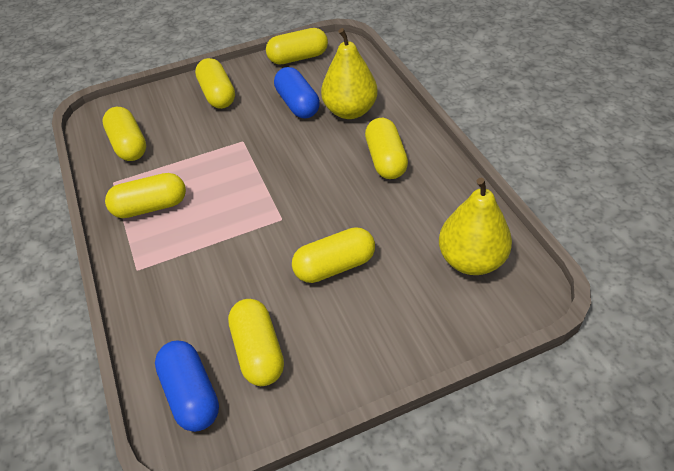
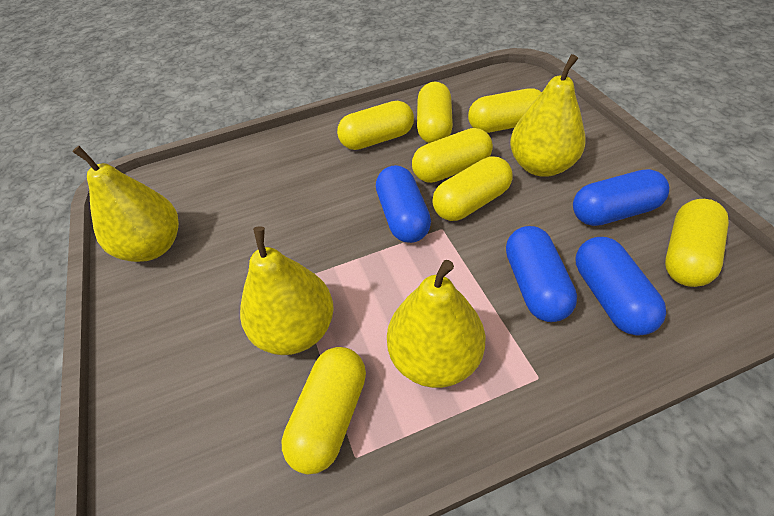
blue capsule: [155,341,219,432] [274,67,320,118] = 2 -> [376,165,431,243] [506,226,577,322] [573,169,669,226] [576,237,666,336] = 4
yellow pear: [321,28,378,119] [439,178,512,275] = 2 -> [72,146,179,262] [240,226,334,355] [387,260,485,388] [510,54,586,177] = 4

